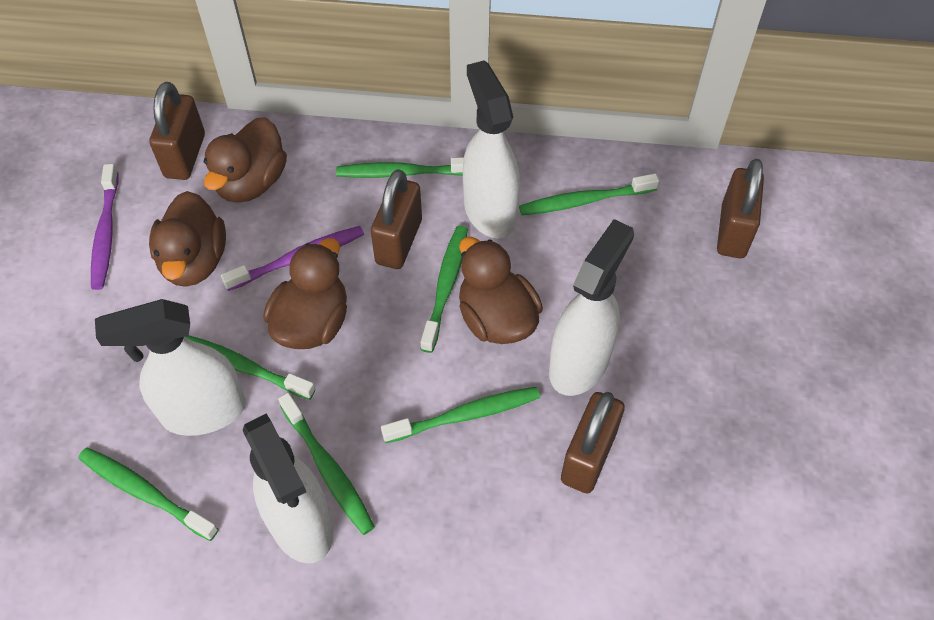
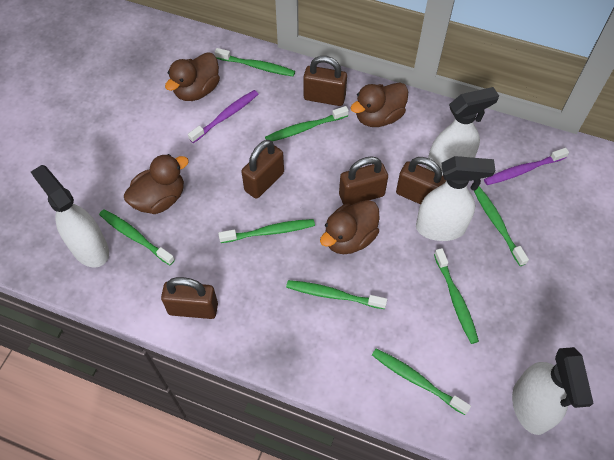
brown padlock: [149,82,205,180] [371,169,422,269] [561,392,625,494] [717,159,764,258] = 4 -> [161,277,218,319] [241,140,284,199] [303,56,347,106] [339,156,388,205] [396,157,446,205] = 5
green toothbrush: [78,448,219,541] [186,336,315,400] [278,393,375,535] [336,157,464,178] [381,387,540,443] [421,226,468,353] [519,174,659,215] = 7 -> [99,209,175,265] [215,48,295,76] [218,219,315,243] [265,106,349,141] [286,280,387,309] [372,348,471,415] [434,248,479,344] [474,186,529,266] = 8

